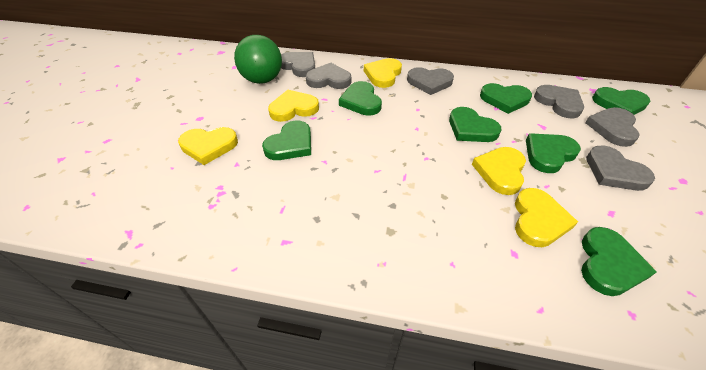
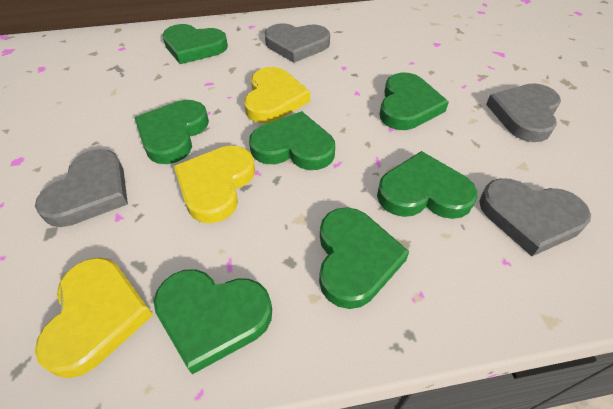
green ball: [234,35,282,84] = 1 -> none = 0
grey heart: [281,52,315,77] [306,63,351,89] [407,67,454,95] [534,85,584,118] [585,107,640,147] [586,146,655,191] = 6 -> [35,149,128,227] [265,23,330,63] [479,178,591,256] [486,83,561,142] = 4
yellow heart: [178,127,238,165] [268,90,319,122] [364,58,402,88] [472,147,526,195] [515,188,578,247] = 5 -> [35,257,153,378] [174,146,255,223] [244,67,310,123] = 3

